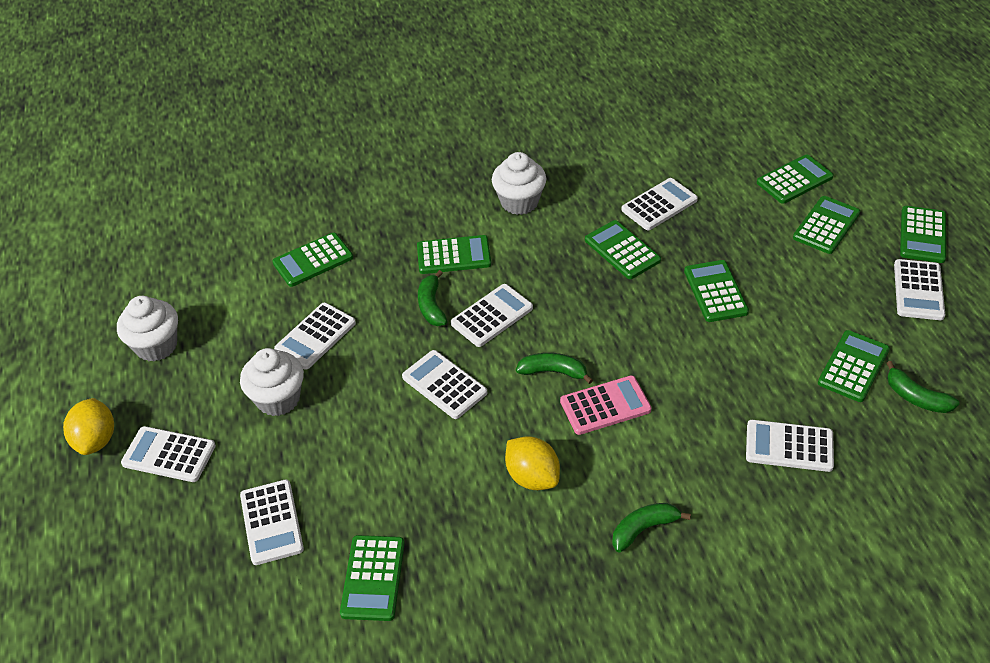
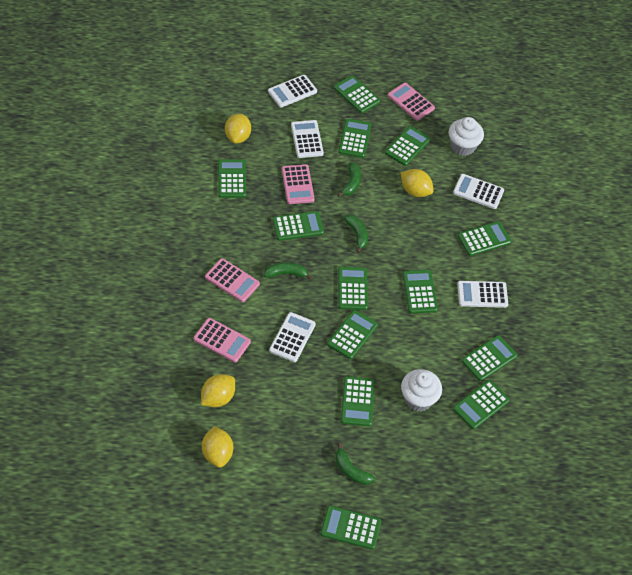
green calculator: [272,233,353,287] [340,535,405,621] [417,235,491,274] [585,220,661,279] [684,260,749,322] [757,154,833,204] [793,196,860,254] [818,330,890,402] [900,206,946,263] = 9 -> [218,159,246,198] [273,211,324,241] [321,506,381,550] [327,310,378,359] [334,75,380,113] [338,266,368,310] [339,119,372,158] [341,376,375,426] [385,126,431,166] [403,270,438,313] [453,380,510,429] [458,221,511,256] [462,335,517,381] = 13
pink calculator: [560,376,652,435] = 1 -> [193,318,251,362] [205,258,260,302] [282,164,315,204] [388,83,435,121] = 4
white calculator: [121,426,216,482] [240,479,304,565] [274,303,356,369] [402,350,487,419] [451,284,533,347] [621,178,698,230] [746,420,834,472] [894,259,945,320] = 8 -> [268,75,317,108] [269,312,316,362] [291,120,324,158] [453,174,504,209] [457,281,508,308] = 5
white cupcake: [117,296,178,362] [240,348,304,416] [492,152,546,215] = 3 -> [401,369,442,411] [449,117,484,156] = 2
yellow lemon: [63,398,114,455] [505,436,560,490] = 2 -> [201,374,235,407] [202,426,233,468] [225,114,251,144] [401,169,434,197] = 4

